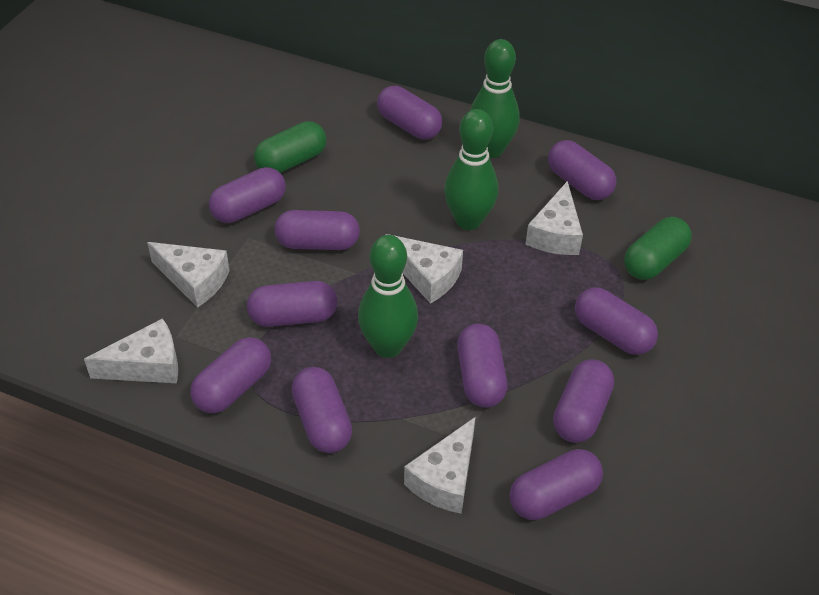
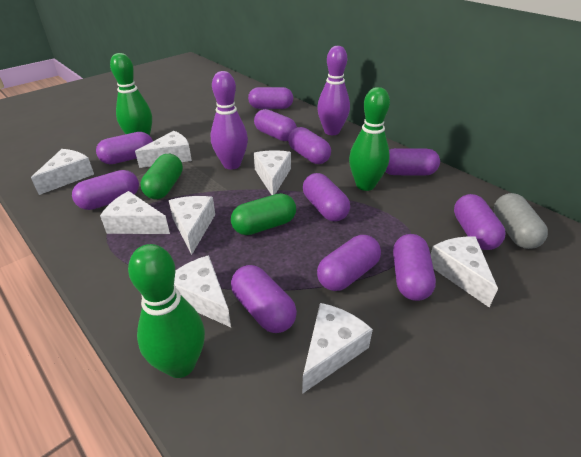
grey capsule: none = 0 -> [494,193,548,249] = 1
purple bowling pin: none = 0 -> [211,71,248,169] [317,46,350,135] = 2
white cheese: [84,318,178,383] [147,242,230,308] [385,234,463,304] [404,417,475,514] [526,181,583,255] = 5 -> [31,149,94,195] [100,191,170,234] [135,131,192,168] [169,196,215,255] [174,255,231,327] [254,150,291,195] [302,303,373,394] [430,236,498,307] = 8

